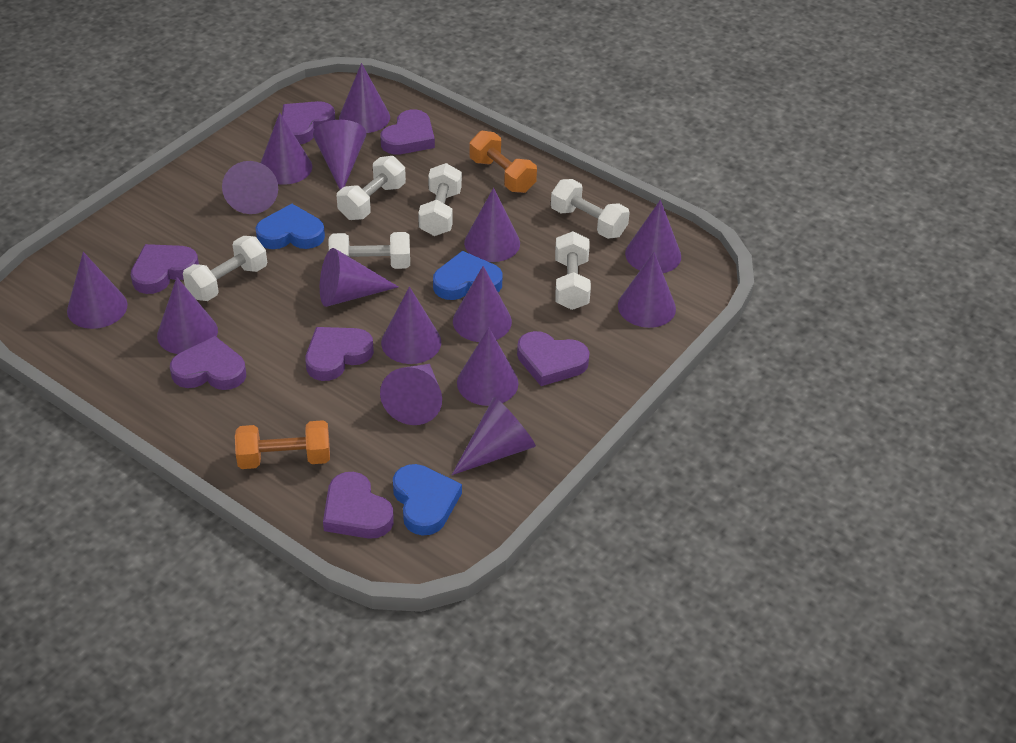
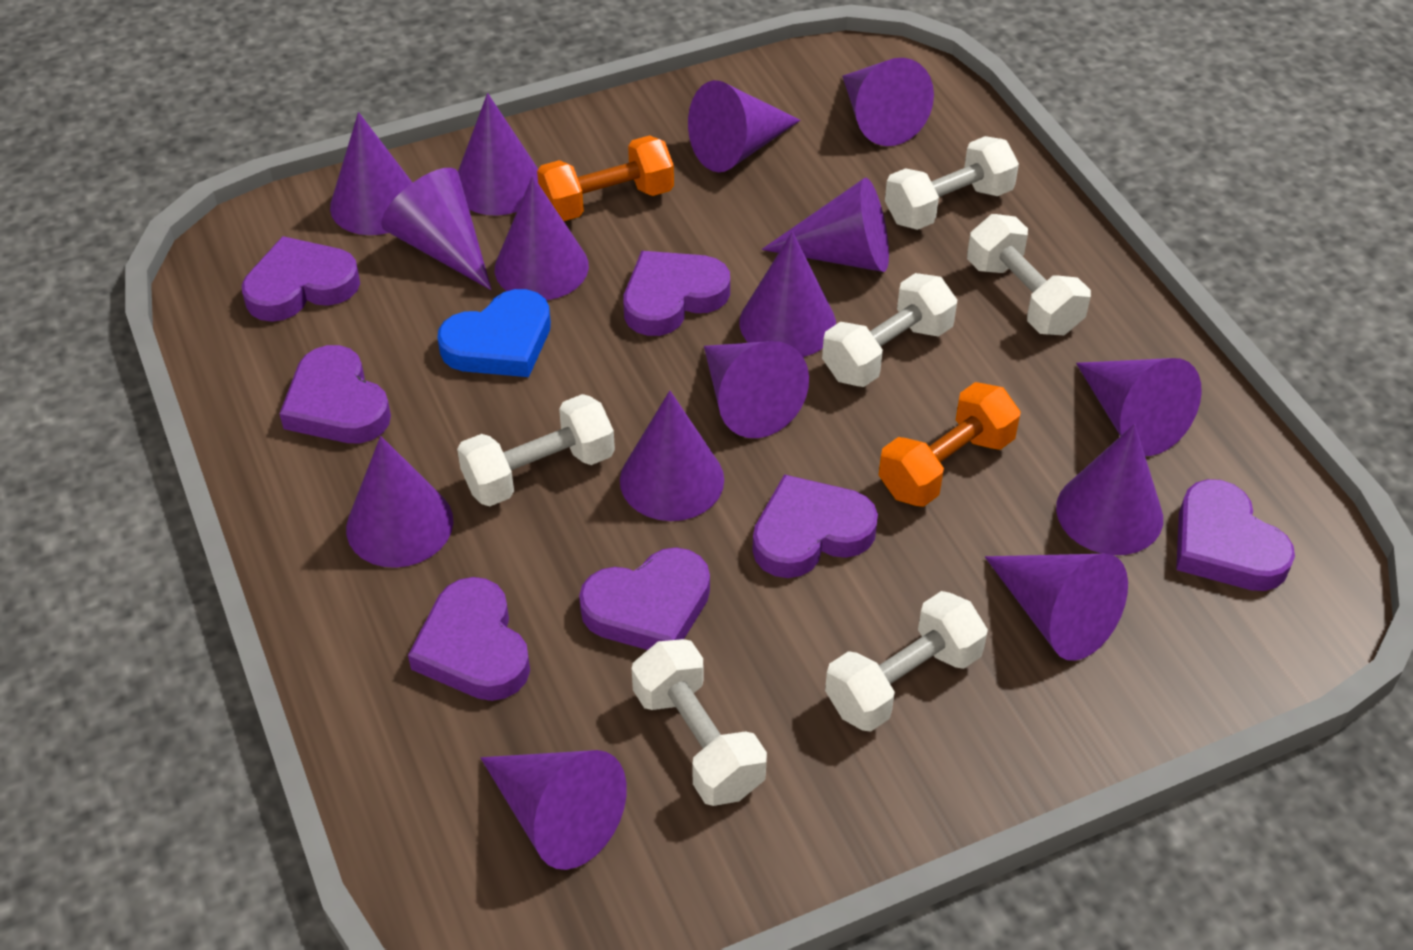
blue heart: [256,204,325,249] [393,464,462,536] [433,251,503,300] = 3 -> [437,289,551,377] = 1

